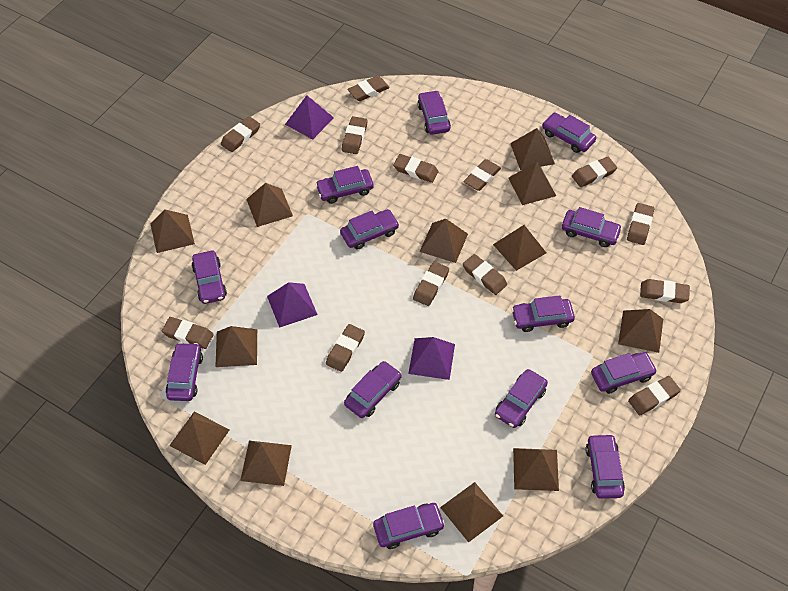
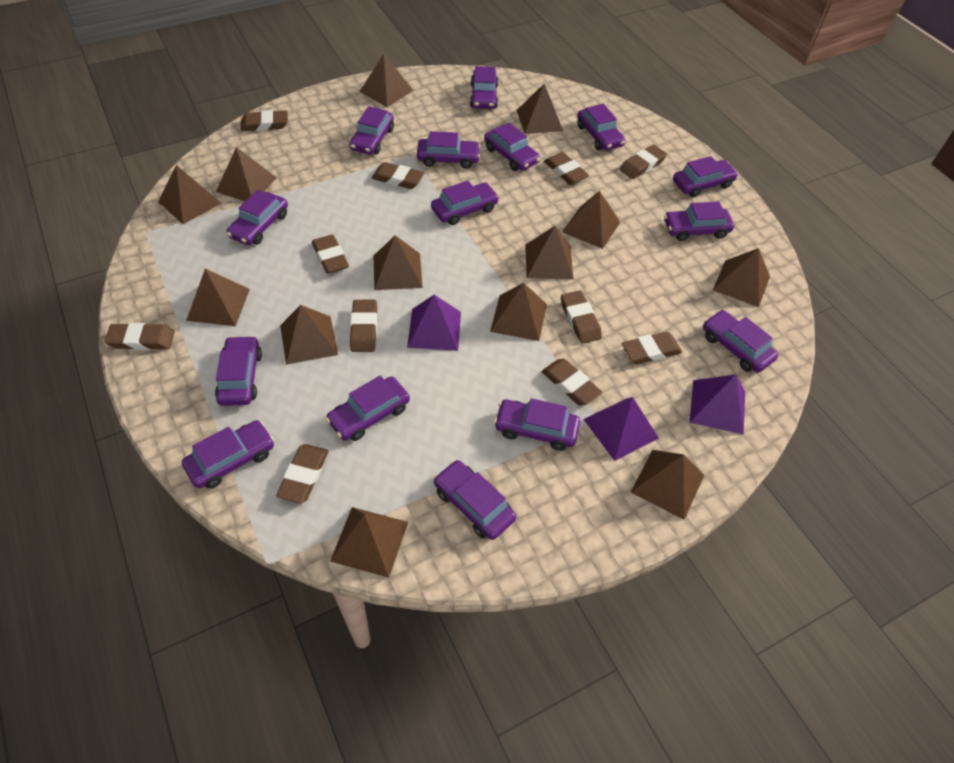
brown eraser: [162,317,214,349] [221,116,260,152] [326,324,365,372] [342,116,368,154] [347,76,390,101] [393,154,439,183] [413,261,449,306] [463,254,507,295] [464,159,501,191] [572,157,617,187] [627,203,654,245] [628,376,681,415] [640,279,690,303] = 13 -> [105,323,175,350] [240,110,288,131] [276,444,329,503] [312,235,349,274] [350,300,377,352] [372,162,424,189] [542,359,602,406] [544,152,589,185] [561,290,602,344] [620,145,667,179] [622,332,682,364] = 11
brown pyramid: [151,210,195,253] [169,411,229,465] [215,326,257,367] [240,441,292,486] [246,183,293,227] [420,219,468,263] [440,482,503,543] [493,225,546,271] [508,162,556,205] [510,128,555,170] [513,448,559,491] [618,309,663,353] = 12 -> [158,165,221,224] [186,269,250,326] [216,147,277,201] [280,305,338,365] [330,507,408,578] [359,54,414,107] [374,235,423,290] [490,283,547,341] [517,84,563,134] [525,226,574,280] [562,191,620,249] [631,450,704,520] [713,248,770,307] = 13
purple car: [166,342,203,401] [191,251,227,304] [315,166,374,204] [340,209,399,250] [344,361,401,418] [373,503,445,549] [417,90,451,135] [495,369,548,428] [511,295,575,332] [542,113,596,153] [562,207,622,247] [586,434,625,499] [591,352,657,394] = 13 -> [182,420,274,489] [215,336,262,406] [227,190,288,245] [326,376,410,441] [350,106,394,154] [417,131,481,169] [431,180,499,225] [434,460,516,540] [470,66,498,109] [484,123,540,171] [494,398,580,451] [577,104,625,151] [664,202,734,241] [673,156,738,197] [703,310,779,373] = 15

